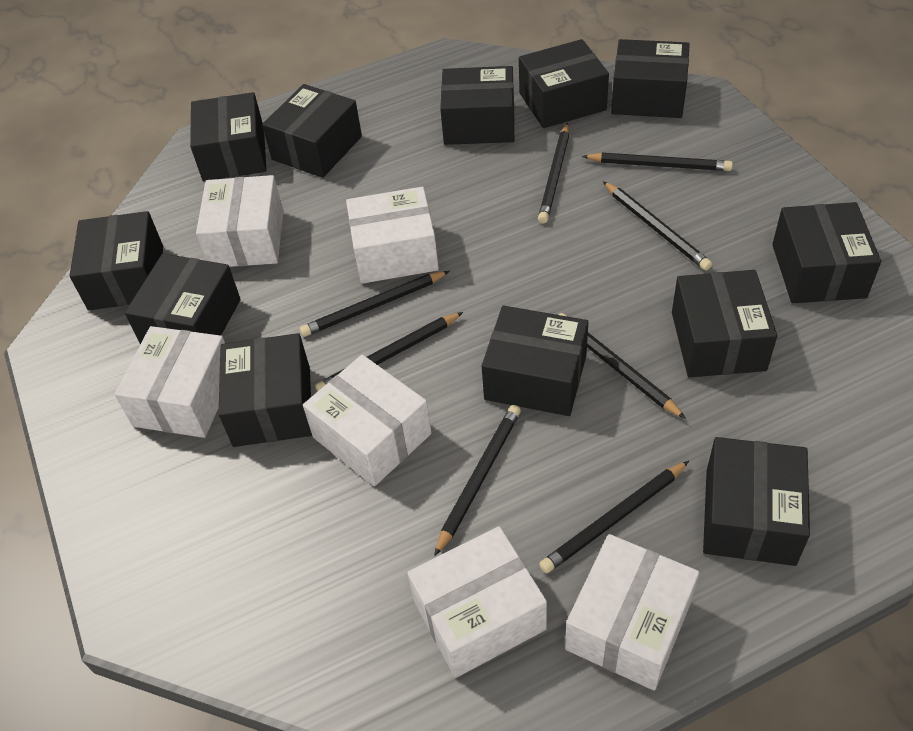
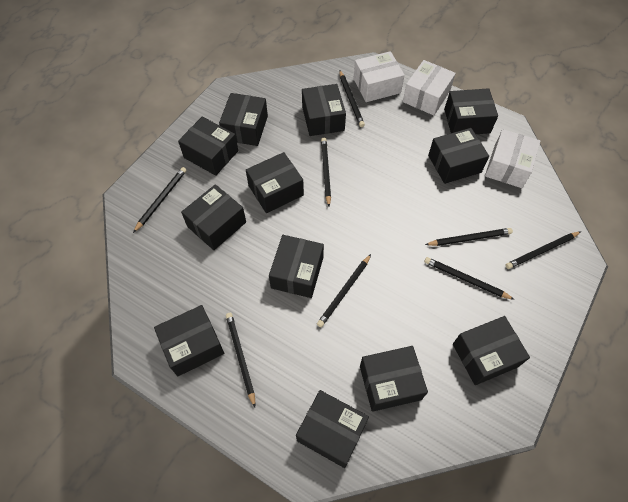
white box: [115,326,225,438] [196,175,284,267] [303,355,431,486] [346,187,439,284] [407,526,547,678] [565,534,699,691] = 6 -> [353,51,404,102] [403,60,456,116] [485,129,540,188] = 3

